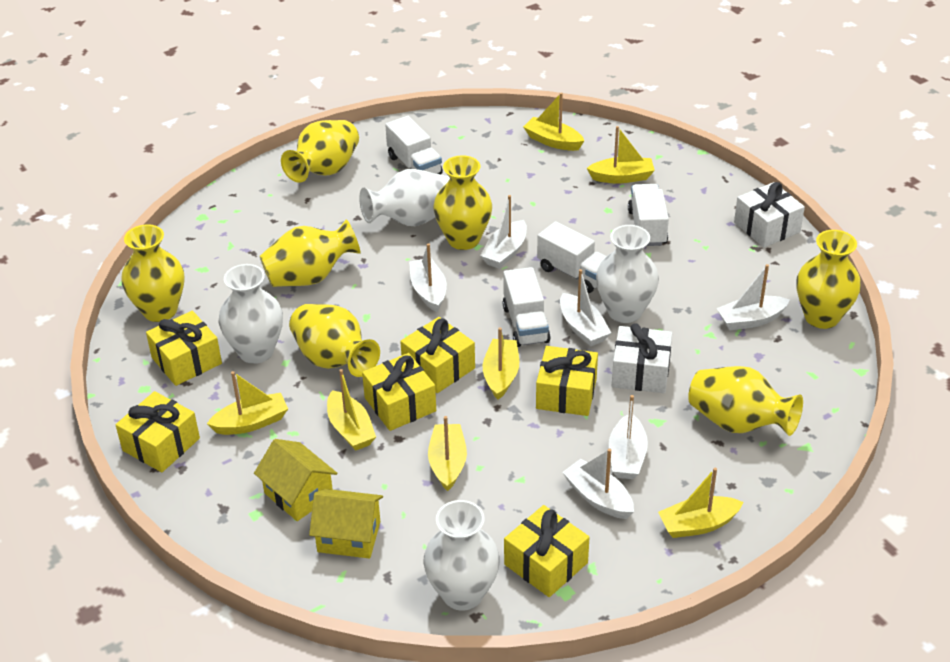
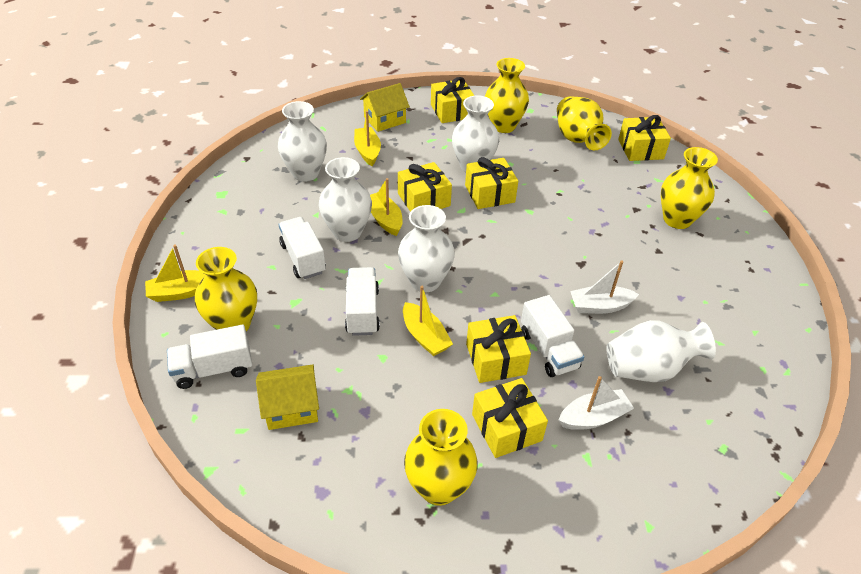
white boat: [409,243,447,312] [480,195,527,269] [560,269,611,346] [562,449,634,519] [609,395,648,479] [717,264,790,330] = 6 -> [559,376,634,430] [570,260,639,314] = 2
white gift: [612,323,672,393] [734,182,805,248] = 2 -> none = 0
white vase: [219,264,283,364] [359,169,450,226] [423,500,500,611] [596,225,659,323] = 4 -> [278,101,327,182] [319,157,372,242] [398,205,455,292] [452,95,499,172] [607,320,716,382] = 5
yellow boat: [207,371,288,435] [327,369,376,451] [428,416,467,491] [483,327,519,400] [523,92,584,151] [587,126,655,183] [658,468,744,538] = 7 -> [145,244,206,302] [354,111,381,166] [370,178,403,236] [403,286,453,356] = 4
yellow vase: [121,224,184,322] [260,219,361,287] [281,120,359,183] [289,304,380,377] [433,155,492,250] [688,366,803,436] [796,230,861,329] = 7 -> [195,247,257,332] [404,409,478,506] [485,58,529,133] [557,96,612,150] [661,147,718,229] = 5

